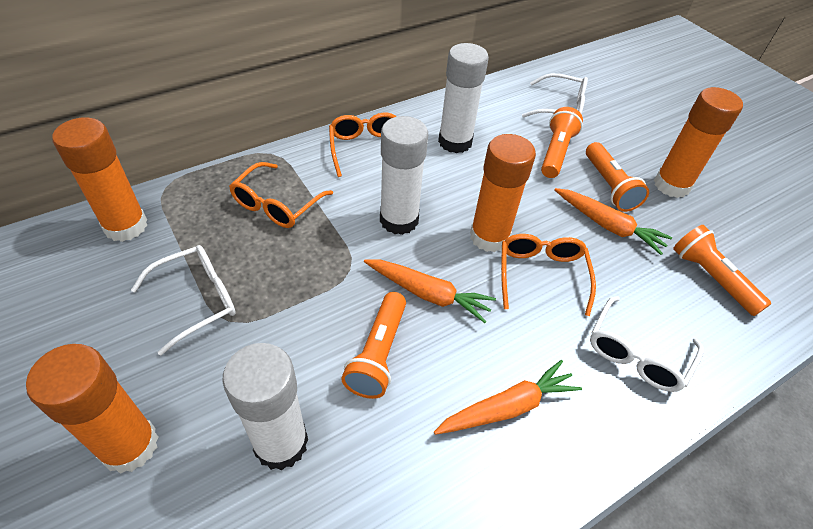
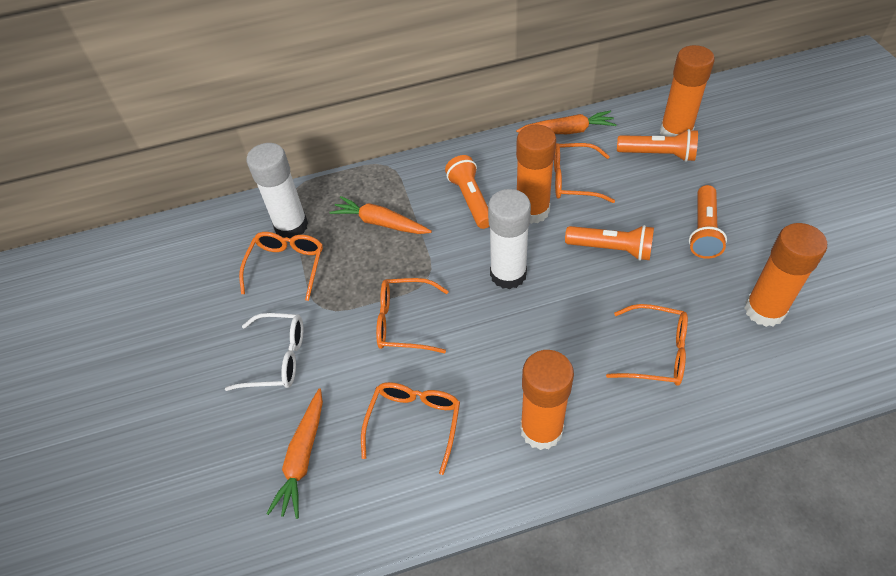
orange glasses: [229,162,333,228] [329,112,397,177] [501,234,596,316] = 3 -> [239,232,323,301] [361,382,460,475] [376,278,449,353] [554,143,615,203] [606,304,688,386] = 5
white glasses: [131,245,236,356] [522,73,588,118] [590,296,703,392] = 3 -> [225,313,303,391] = 1
white glue stick: [222,343,308,470] [380,116,428,235] [438,43,489,153] = 3 -> [247,143,308,239] [488,189,531,289] = 2

